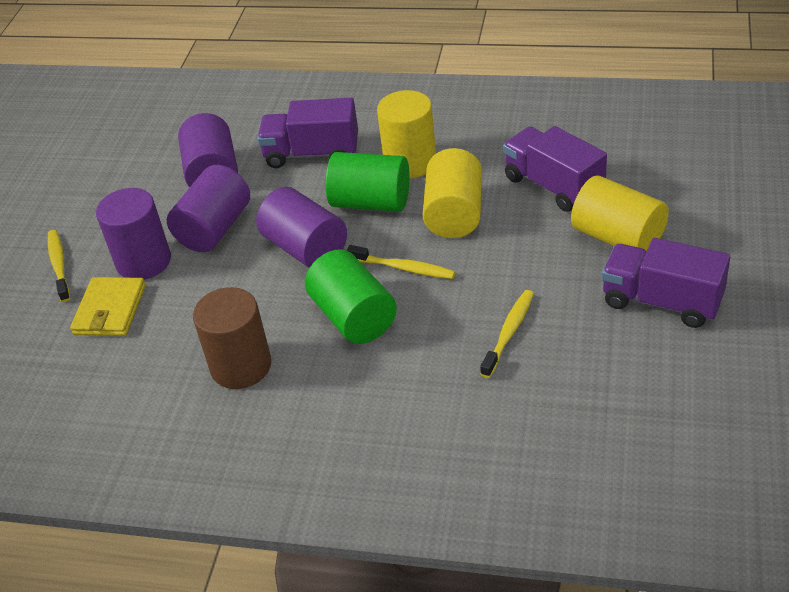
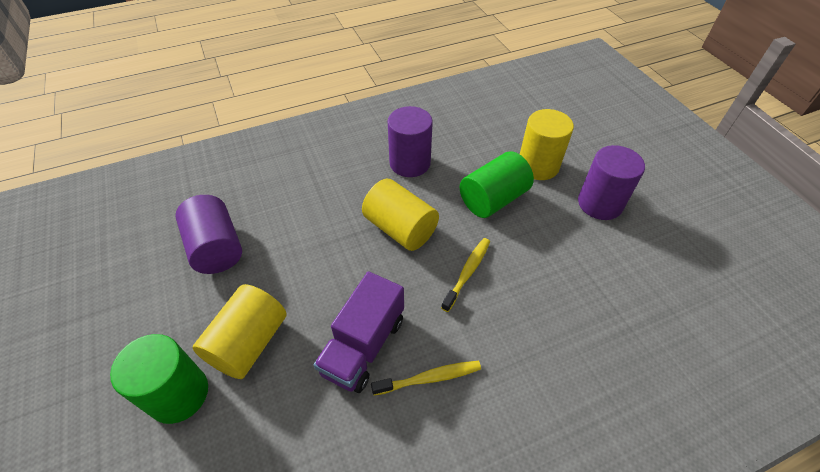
brown cylinder: [193,287,271,389] = 1 -> none = 0
purple cylinder: [96,188,171,280] [167,165,250,252] [178,113,238,187] [256,187,347,268] = 4 -> [175,195,242,274] [388,106,433,177] [578,145,645,220] = 3
purple truck: [257,98,358,168] [503,126,607,212] [602,238,730,328] = 3 -> [314,272,404,393] = 1
yellow toothbrush: [48,230,70,302] [347,245,455,279] [480,290,534,378] = 3 -> [371,361,481,396] [441,238,490,312] = 2
yellow wallet: [70,277,146,336] = 1 -> none = 0

